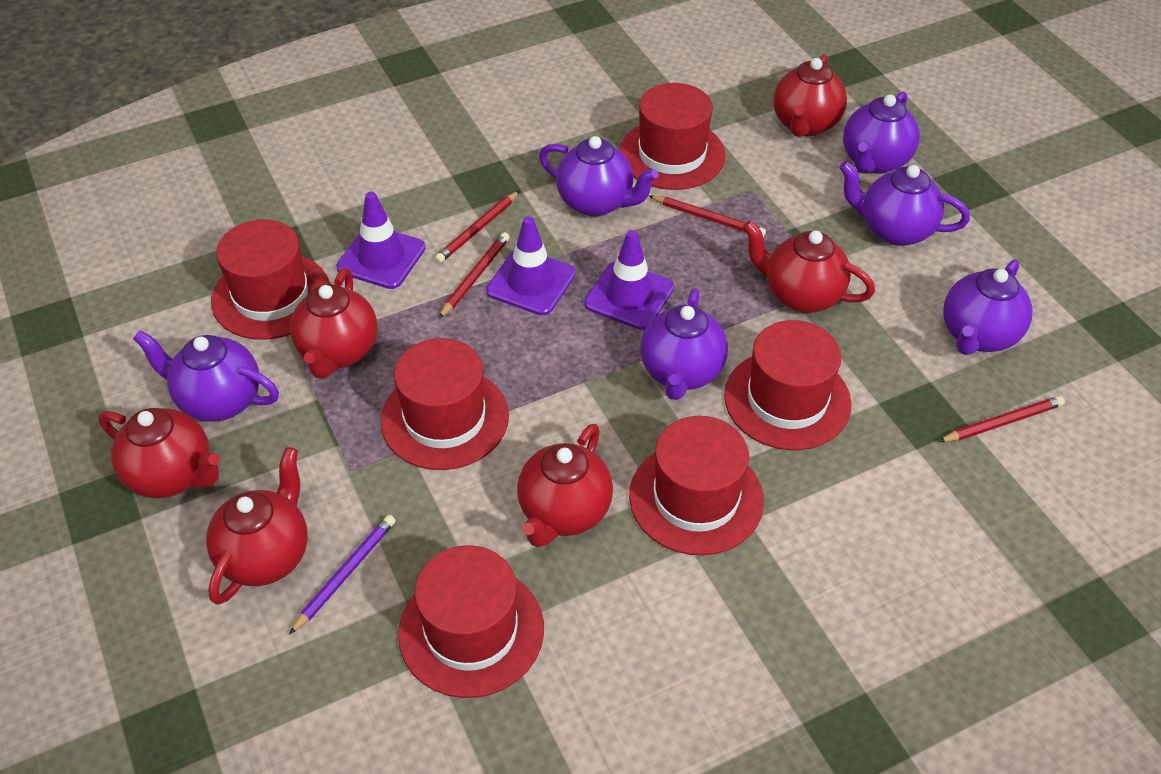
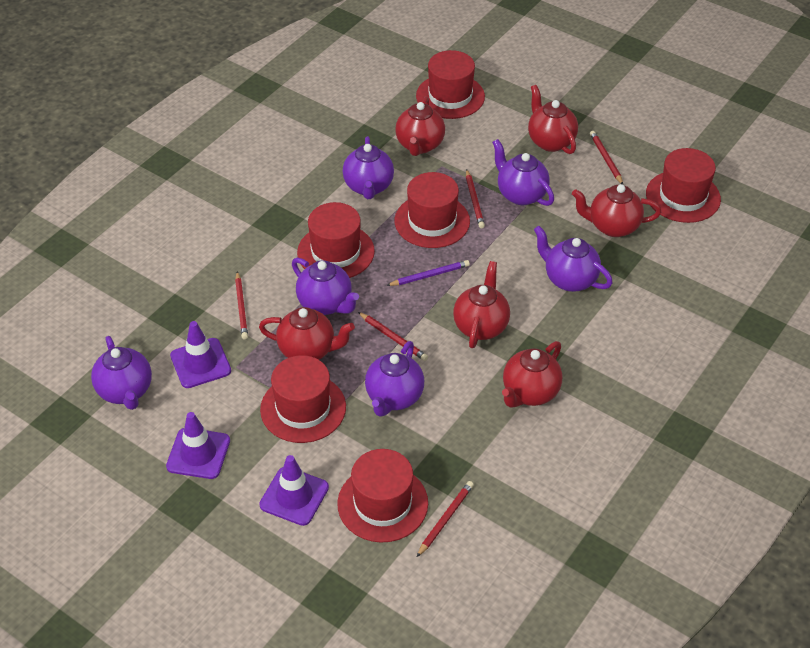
red pencil: [435,191,519,263] [439,232,510,319] [649,195,766,237] [938,396,1065,442] = 4 -> [235,271,248,339] [358,312,428,361] [417,481,474,557] [466,169,485,228] [590,131,623,185] = 5

